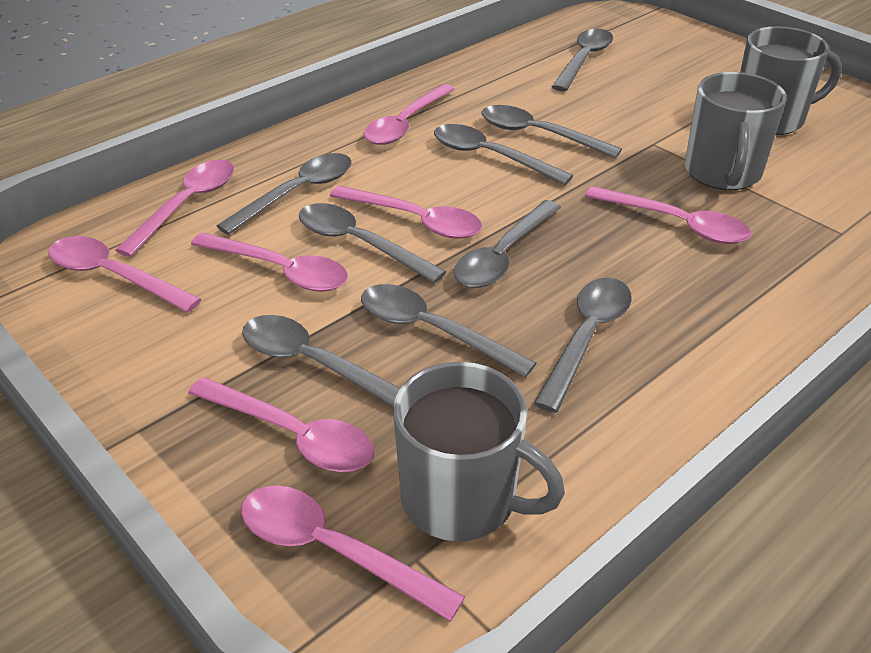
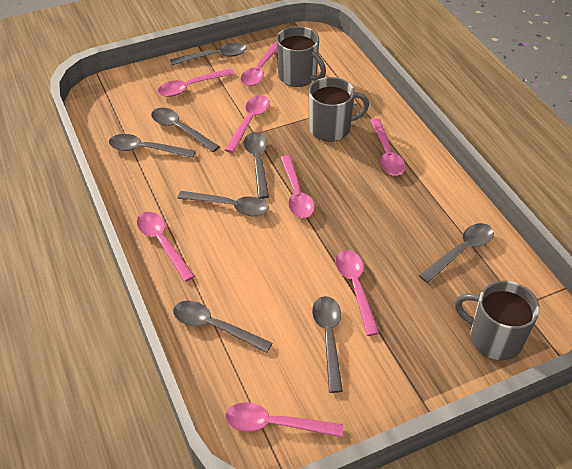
grey spoon: [217,153,352,235] [242,315,400,407] [299,203,446,283] [361,284,537,378] [434,124,573,185] [454,200,561,288] [481,105,622,158] [534,278,632,413] [552,29,613,91] = 9 -> [109,134,196,158] [151,108,220,152] [170,42,247,65] [173,300,272,353] [178,191,269,216] [244,132,269,199] [312,296,343,393] [419,223,494,283] = 8

